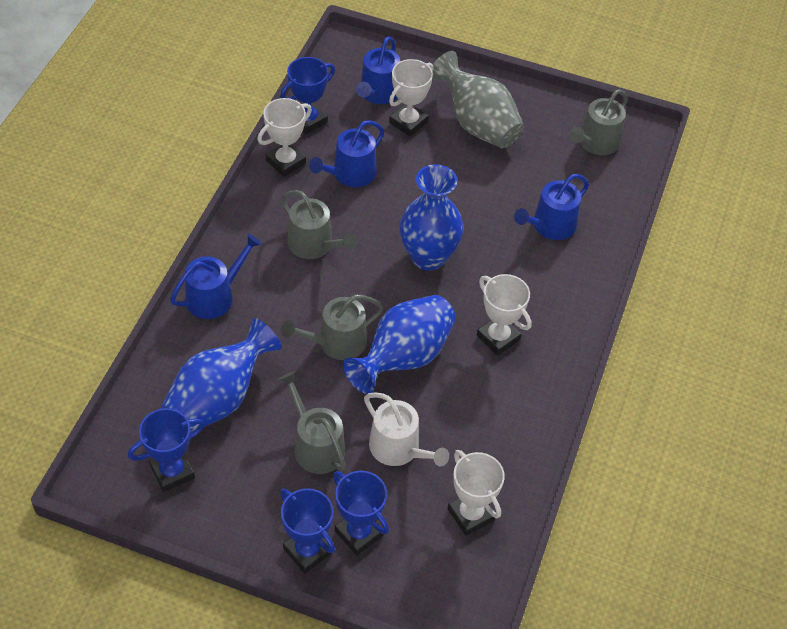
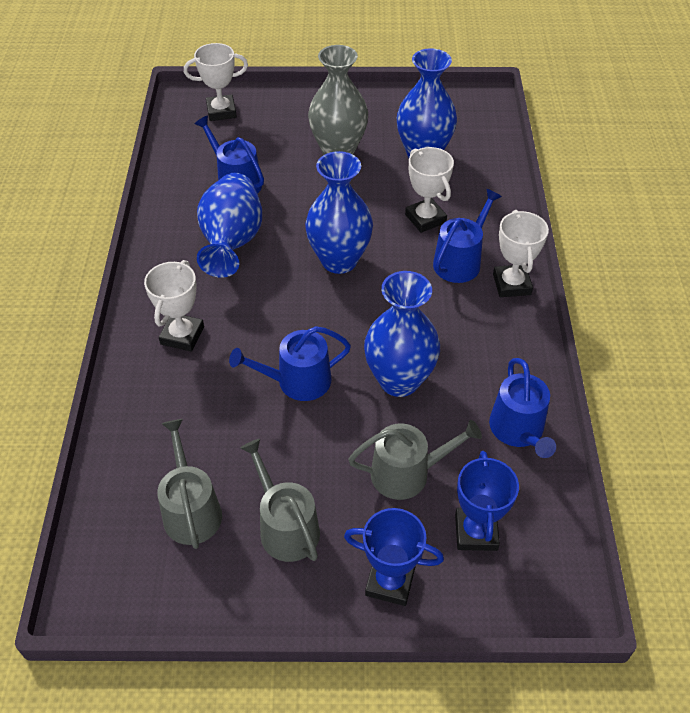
blue trophy: [128,408,204,492] [280,57,335,135] [280,488,335,573] [333,471,389,555] = 4 -> [344,508,444,606] [455,451,519,551] = 2
blue vase: [161,318,282,433] [343,295,456,394] [400,164,464,271] = 3 -> [197,173,262,278] [305,151,373,274] [364,271,440,397] [397,48,457,158] = 4
grey watering can: [279,371,346,474] [281,190,357,259] [281,295,384,360] [570,89,628,155] = 4 -> [157,419,222,549] [240,439,320,562] [348,420,482,500] = 3
white watering can: [364,393,449,466] = 1 -> none = 0

